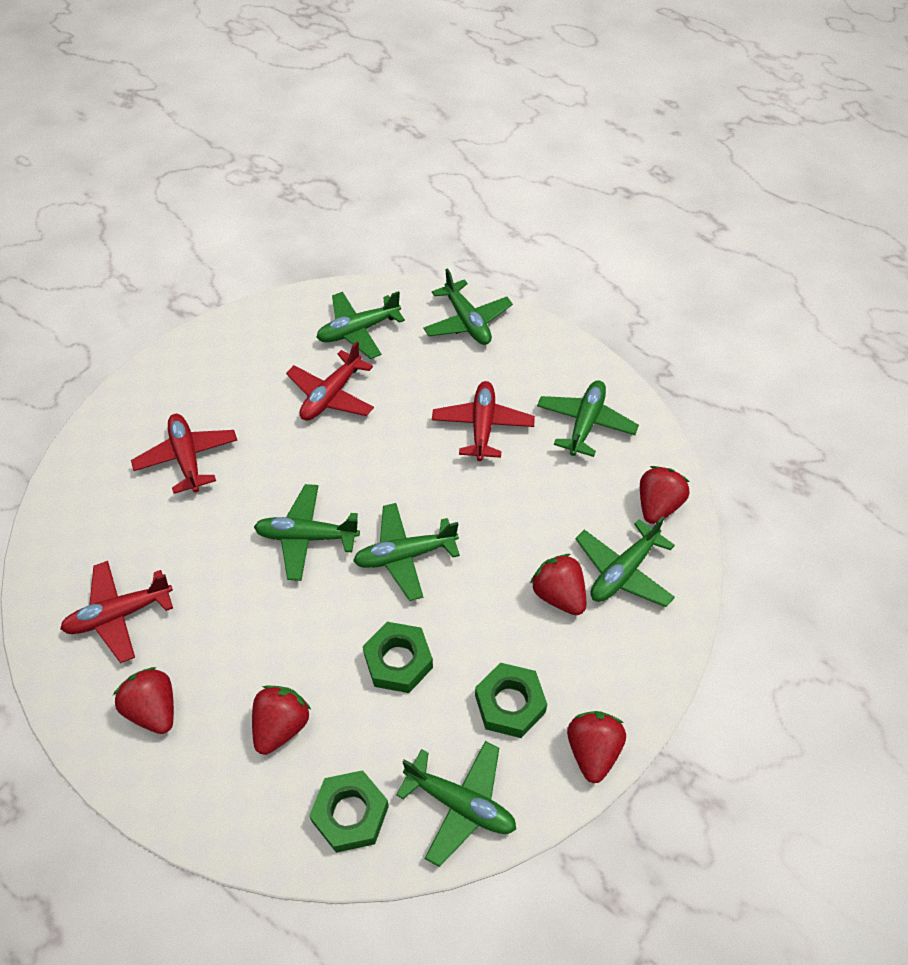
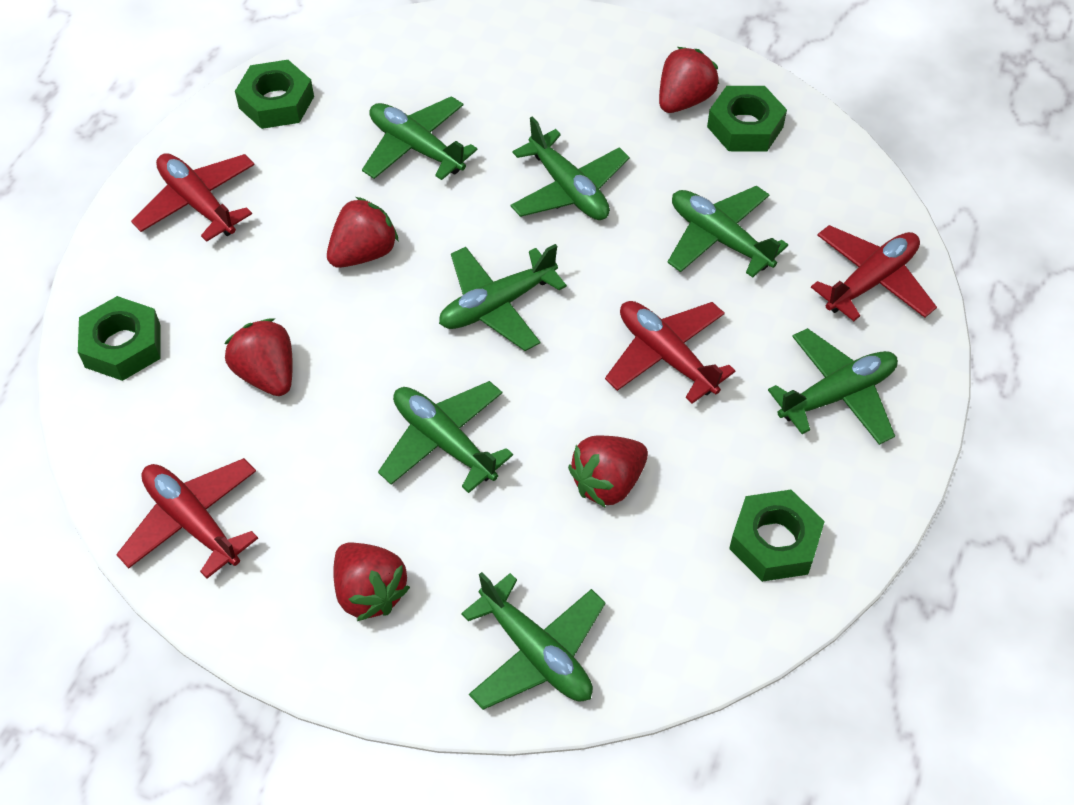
green nut: [309,770,389,853] [363,622,433,693] [475,663,547,738] = 3 -> [78,296,160,381] [235,60,314,129] [707,86,787,151] [729,490,825,582] = 4

